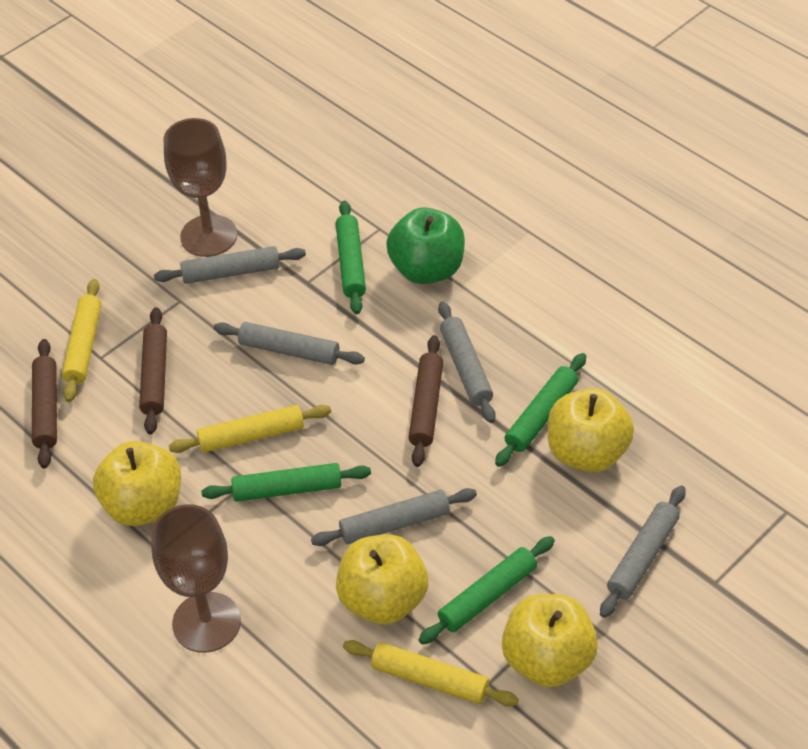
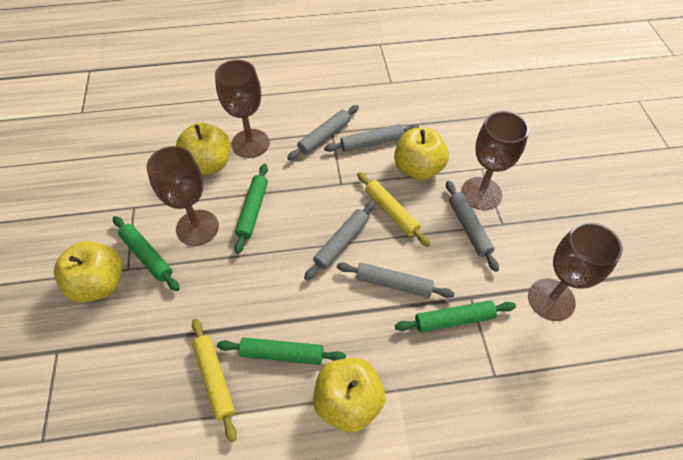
brown goblet: [151,504,241,653] [163,118,237,257] = 2 -> [146,146,219,246] [215,60,269,158] [461,111,529,210] [528,222,623,321] = 4
brown rolling pin: [32,339,57,468] [139,307,167,434] [408,335,443,467] = 3 -> none = 0
green apple: [386,207,465,284] = 1 -> none = 0
yellow rolling pin: [62,279,101,402] [169,405,331,453] [343,640,519,706] = 3 -> [192,319,237,442] [357,172,430,247] = 2

